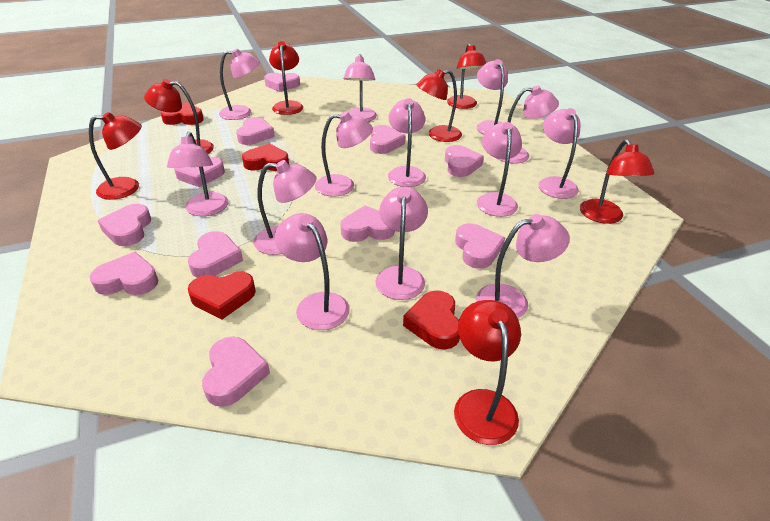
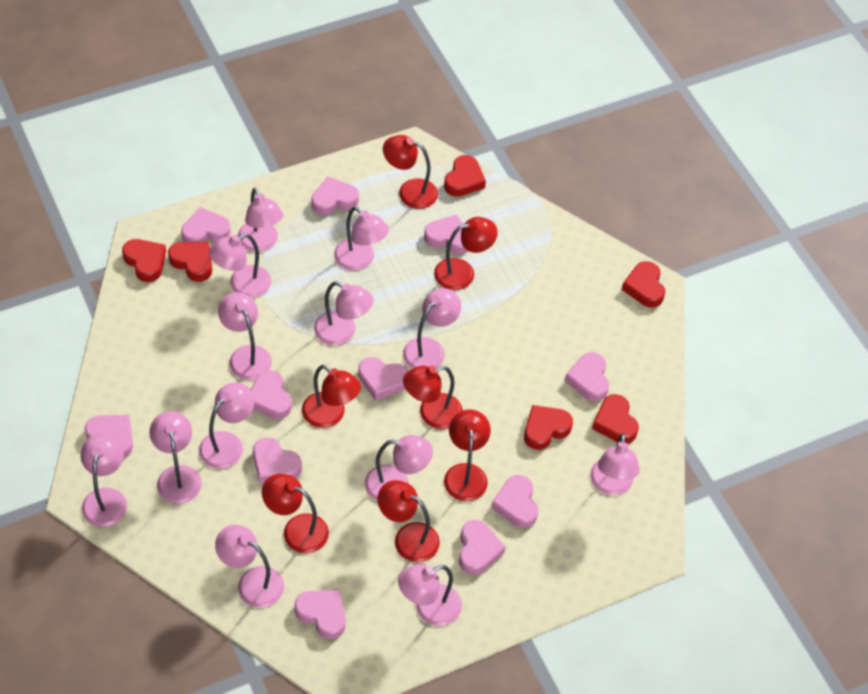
red heart: [161,102,204,125] [188,271,256,319] [242,143,289,171] [403,290,460,350] = 4 -> [122,239,166,282] [168,242,212,282] [444,155,486,197] [524,405,573,450] [592,394,639,444] [622,261,665,308] = 6

